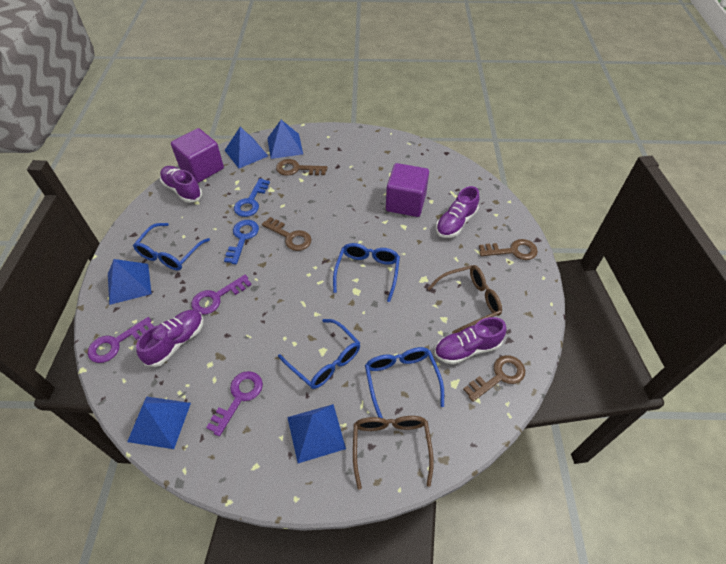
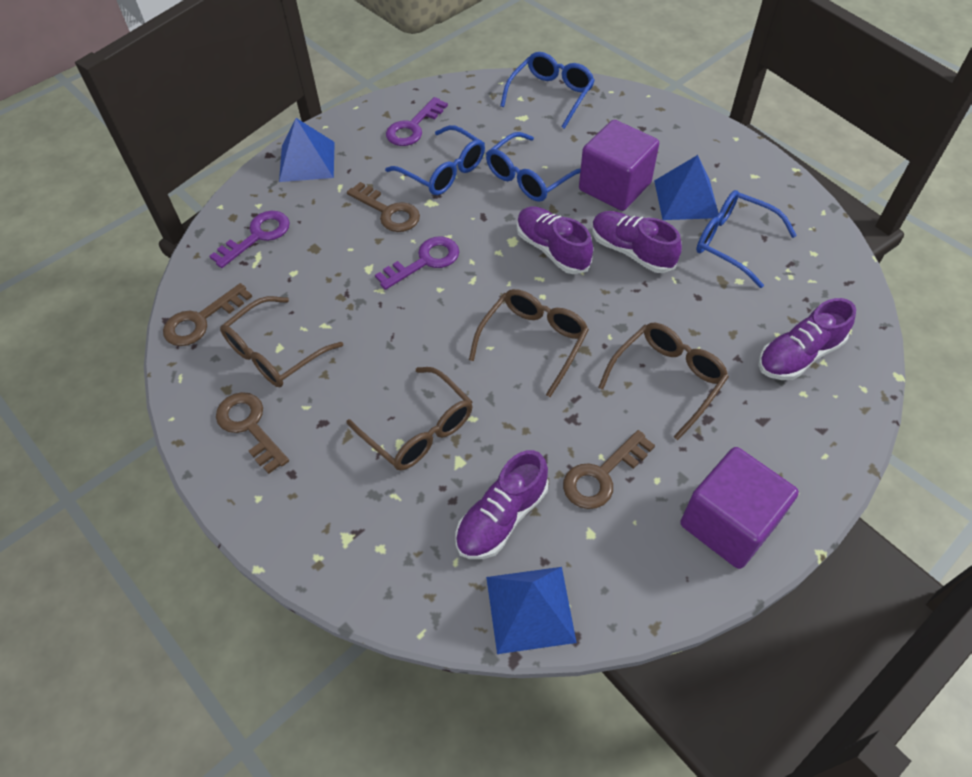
blue key: [224,220,259,264] [234,178,270,217] = 2 -> none = 0
blue pyramid: [108,259,152,305] [127,396,191,449] [225,127,268,168] [267,120,303,159] [287,404,346,463] = 5 -> [279,118,335,182] [486,567,577,654] [654,155,719,220] = 3
brown glasses: [353,416,434,490] [427,265,502,334] = 2 -> [220,296,343,387] [347,367,473,470] [469,289,589,397] [598,323,729,440] = 4

